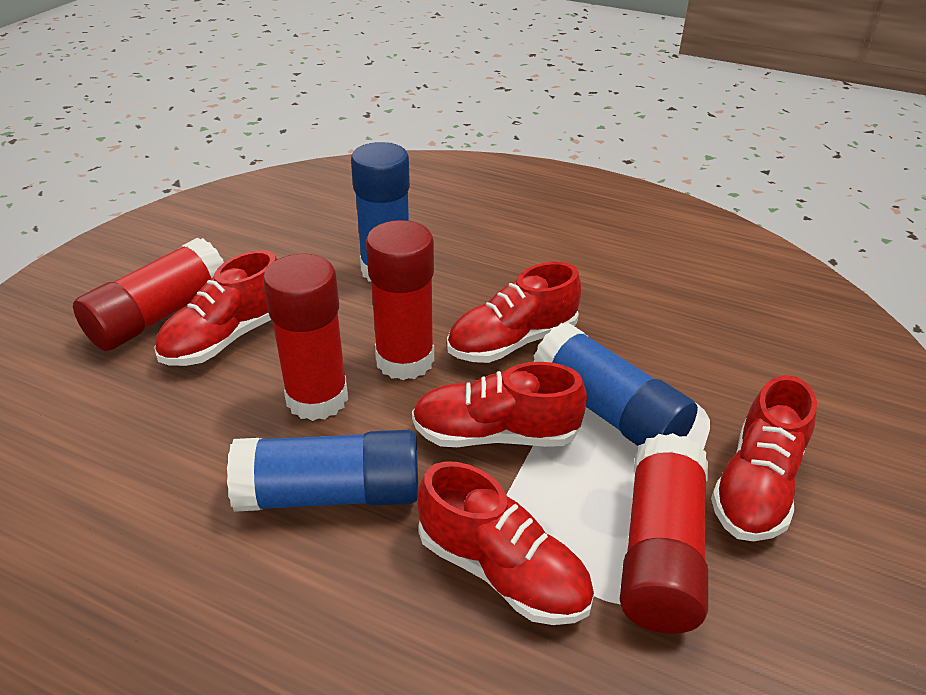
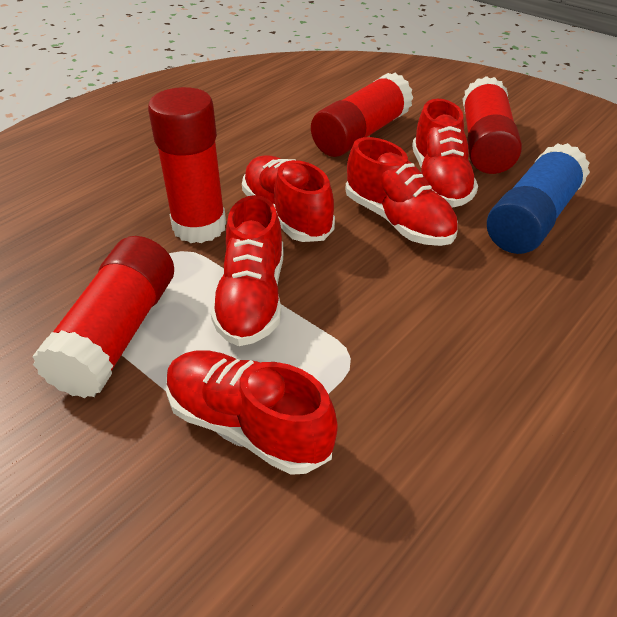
blue glue stick: [227,430,418,512] [351,142,410,282] [534,323,698,446] = 3 -> [487,143,590,254] = 1

